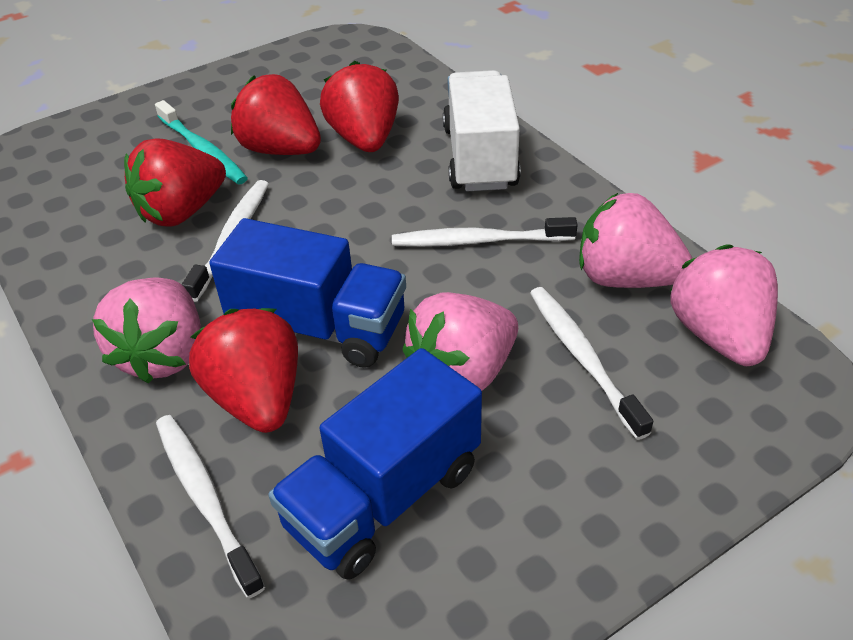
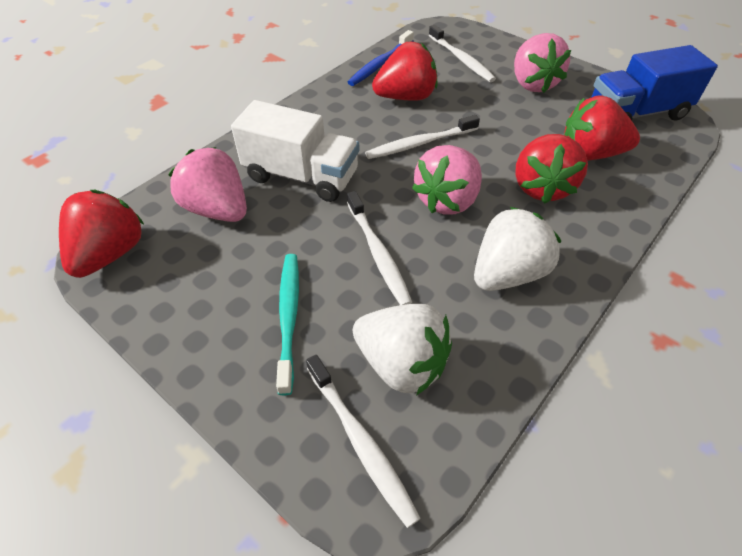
blue toothbrush: none = 0 -> [348,30,414,86] = 1
blue truck: [209,218,406,368] [268,348,482,580] = 2 -> [591,45,718,120] = 1
pink strawberry: [92,277,201,384] [403,292,518,391] [579,193,692,288] [669,244,778,366] = 4 -> [168,147,247,222] [412,145,482,214] [514,33,571,93] = 3
white strawberry: none = 0 -> [353,304,452,395] [474,207,561,291] = 2

